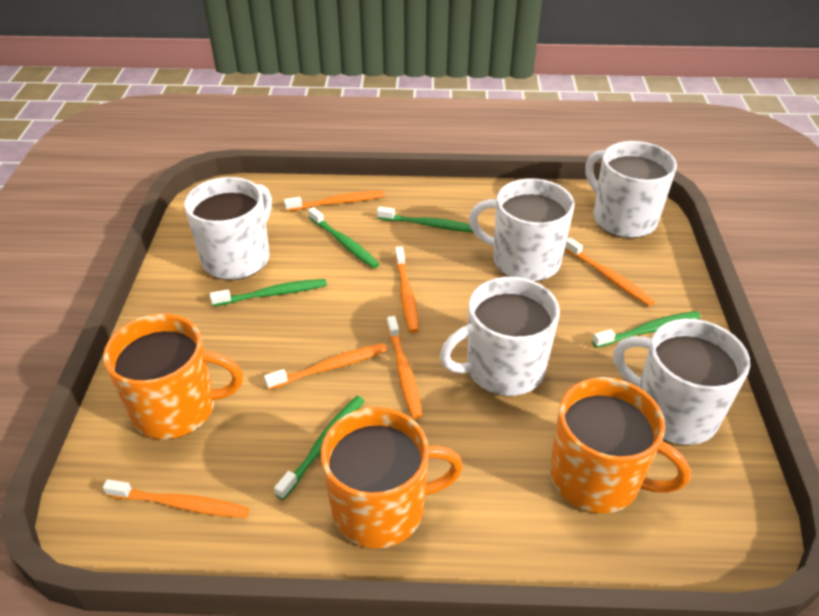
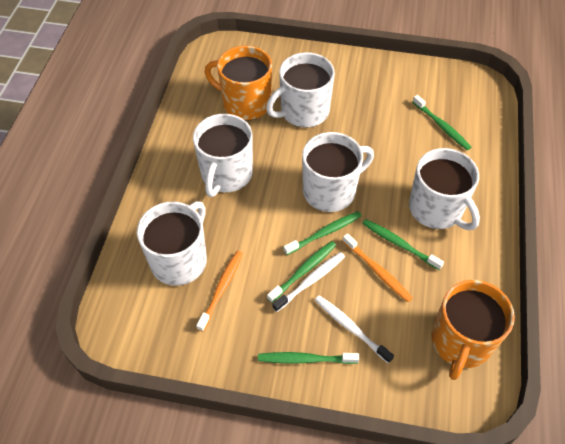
orange mug: [103,314,243,439] [321,407,463,549] [550,377,691,514] = 3 -> [205,46,272,120] [431,280,515,380] = 2
orange toothbrush: [103,479,249,518] [264,343,387,390] [284,191,385,211] [387,316,422,419] [395,246,419,333] [565,237,655,306] = 6 -> [196,251,243,332] [343,233,413,302] = 2
white toothbrush: none = 0 -> [272,252,345,312] [315,295,394,363] = 2

